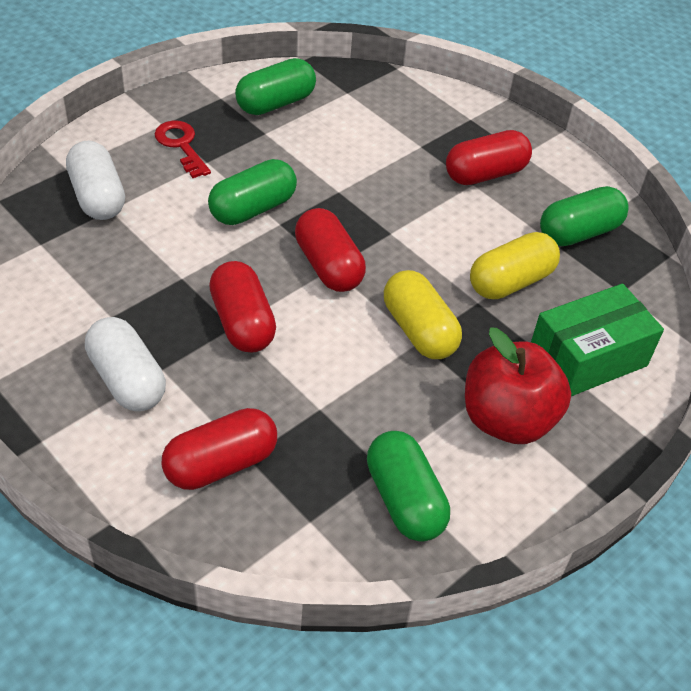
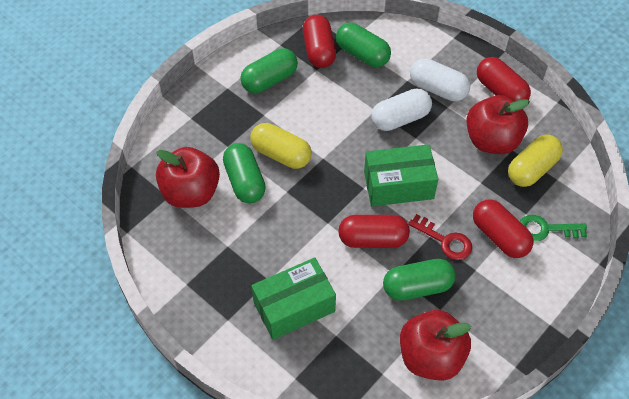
green box: [531,284,664,396] = 1 -> [251,258,336,340] [364,144,438,206] = 2
green key: none = 0 -> [520,215,587,241] = 1
red apple: [465,327,571,444] = 1 -> [156,147,220,208] [400,310,471,381] [466,95,530,154] = 3

